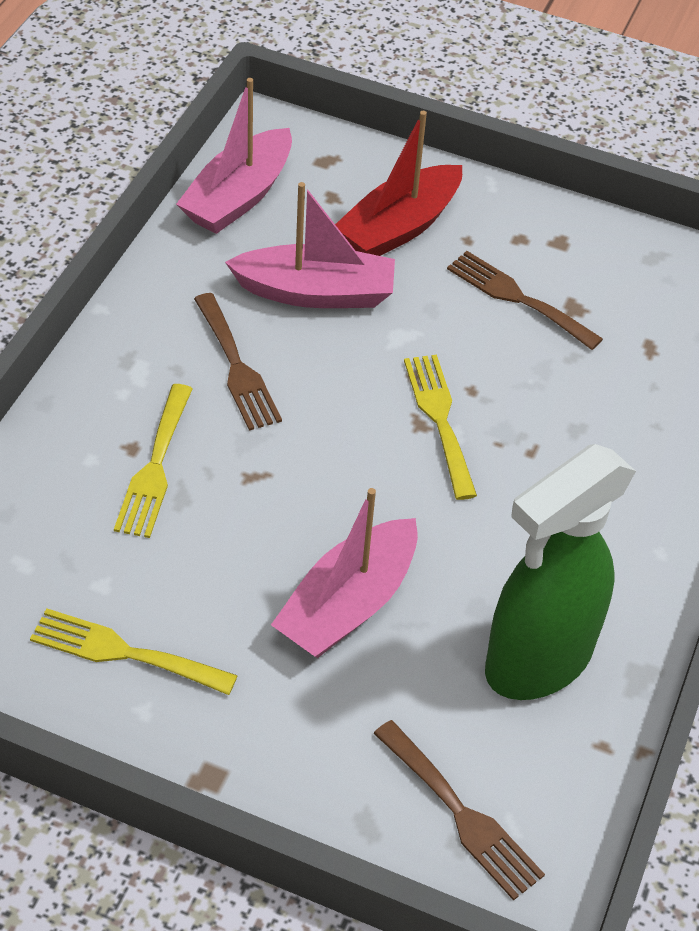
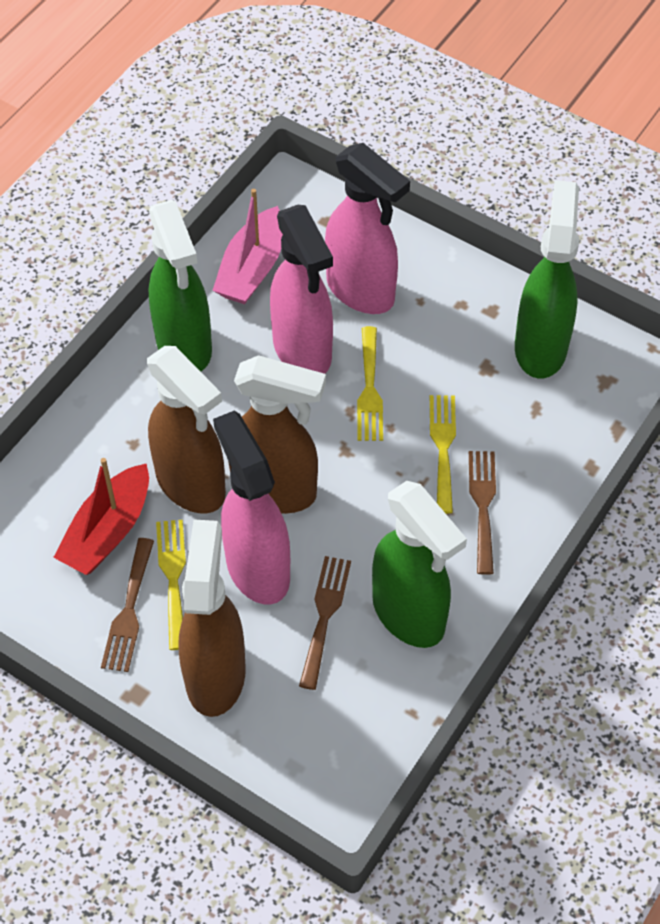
brown spray bottle: none = 0 -> [147,346,226,513] [178,520,246,717] [228,355,326,514] = 3
green spray bottle: [485,444,636,700] = 1 -> [148,200,212,372] [372,481,467,648] [515,180,579,379] = 3
pink boat: [176,78,292,234] [225,182,395,308] [271,488,418,658] = 3 -> [212,189,283,304] = 1
pink spray bottle: none = 0 -> [213,411,290,605] [270,205,333,374] [325,143,410,314] = 3

